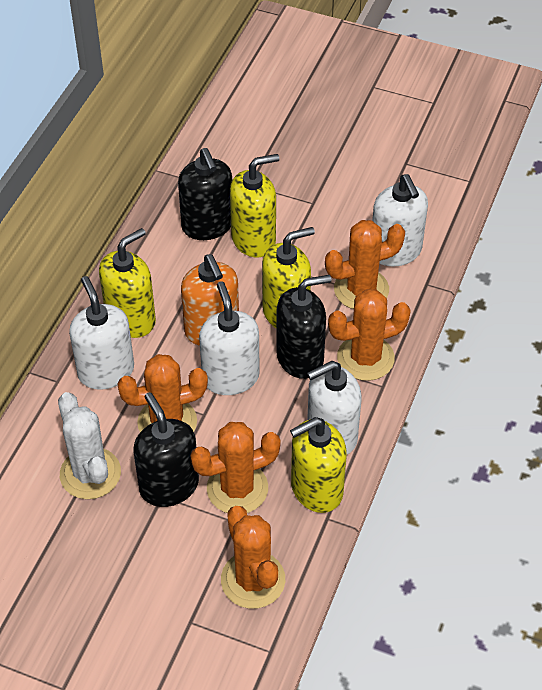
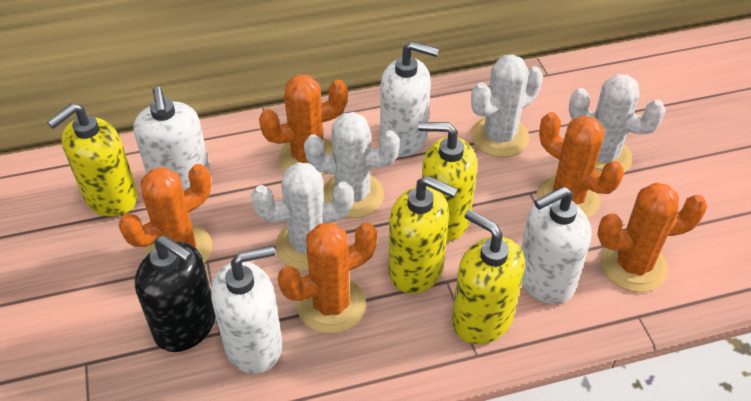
black soap dispenser: [134,392,199,507] [178,148,232,240] [276,275,331,379] = 3 -> [135,235,216,352] = 1
orange soap dispenser: [181,254,239,346] = 1 -> none = 0
white cactus: [58,392,121,499] = 1 -> [251,162,354,271] [304,112,400,218] [471,54,543,157] [569,74,666,173] = 4

